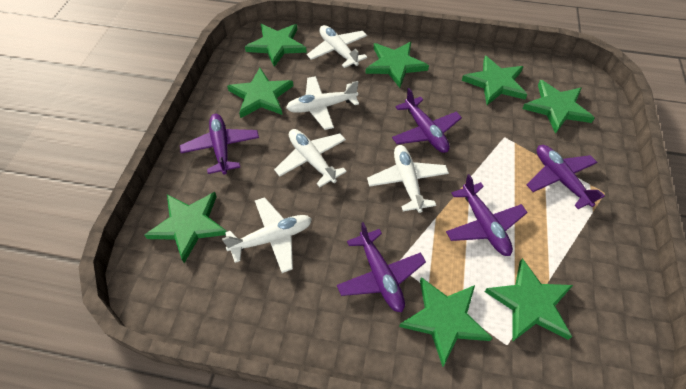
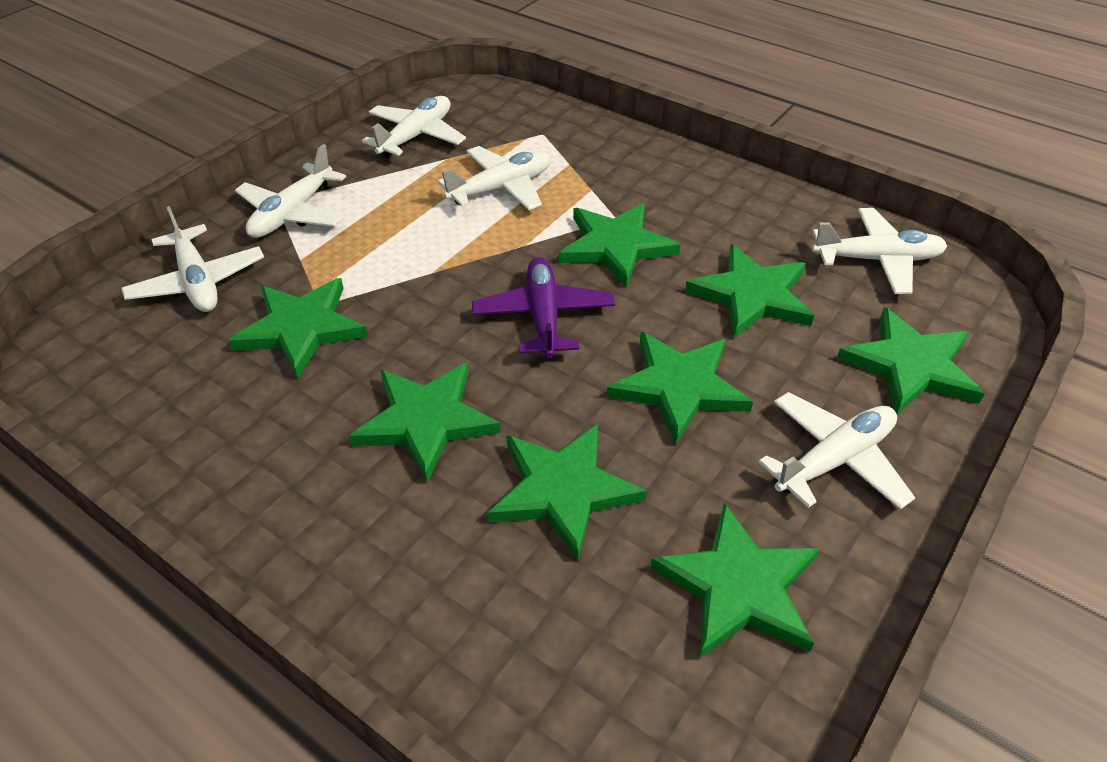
purple plane: [180,114,259,175] [337,222,426,312] [392,88,462,153] [446,174,528,256] [527,145,605,209] = 5 -> [472,257,615,358] = 1
white plane: [222,197,312,273] [274,129,347,187] [286,76,359,130] [307,25,367,68] [367,145,449,213] = 5 -> [121,206,264,312] [235,144,346,238] [362,96,466,158] [438,146,551,210] [758,392,915,510] [812,208,947,294] = 6

